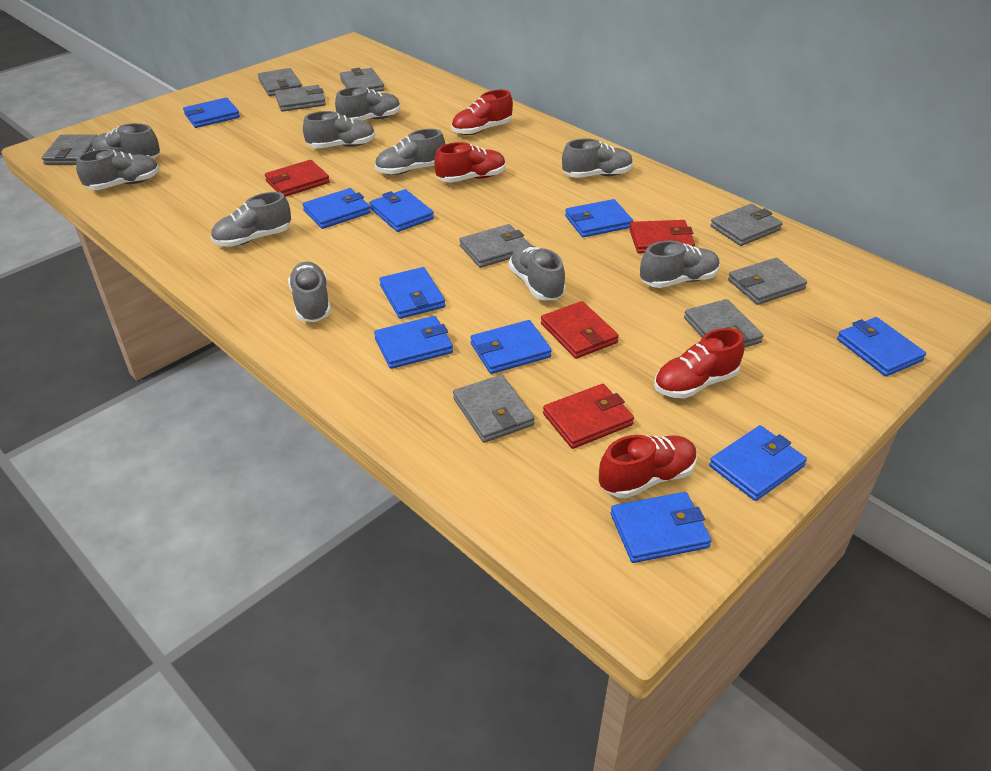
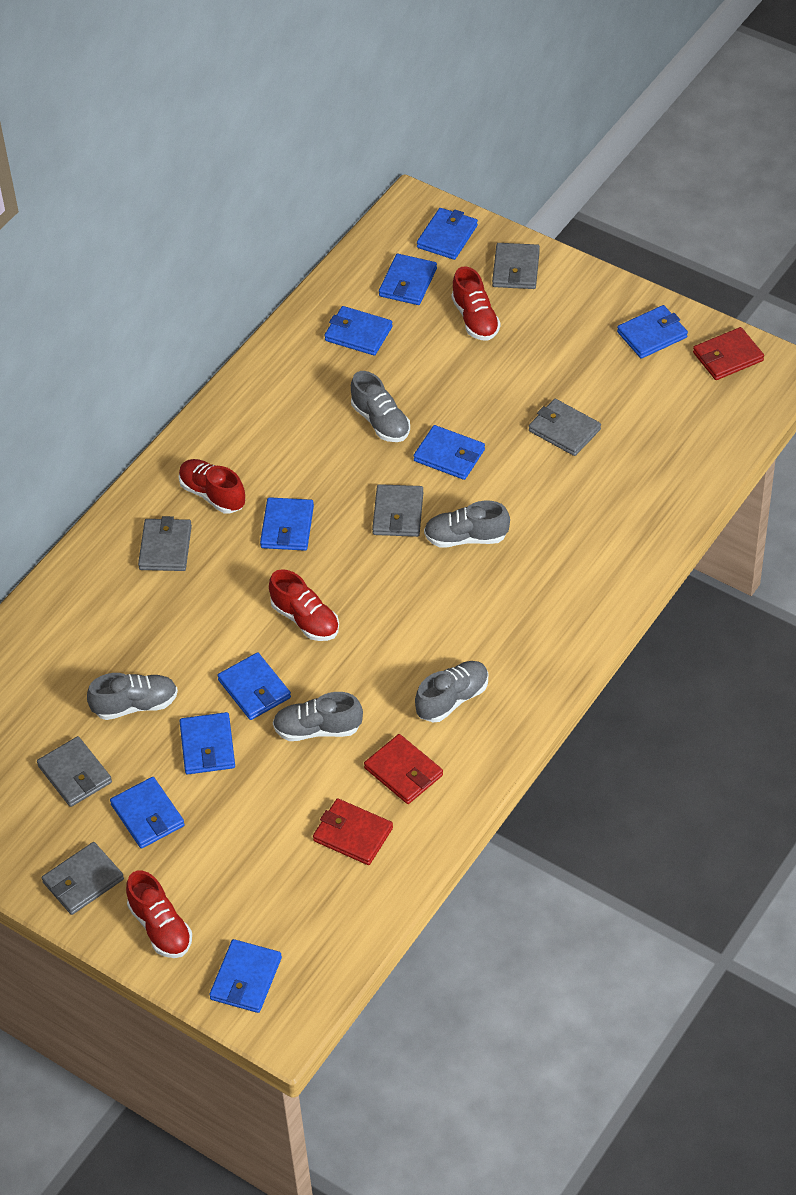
grey shoe: [76,149,159,190] [92,123,160,159] [211,192,291,247] [288,262,331,322] [303,111,375,148] [335,87,400,121] [375,129,445,175] [509,244,565,300] [562,138,633,178] [640,241,720,288] = 10 -> [87,673,178,720] [273,692,363,741] [351,371,410,442] [415,661,488,722] [424,501,510,547] = 5
grey wallet: [42,134,98,165] [258,68,302,96] [275,85,326,112] [340,68,384,92] [453,375,535,443] [459,224,530,268] [684,299,763,347] [710,204,783,246] [728,258,807,305] = 9 -> [37,736,112,807] [42,842,124,915] [138,516,192,571] [372,484,423,537] [492,243,540,289] [529,399,601,456] = 6
red wallet: [265,160,330,197] [541,301,619,359] [543,384,634,449] [629,220,695,253] = 4 -> [313,798,393,865] [364,734,443,804] [693,327,764,380] = 3

